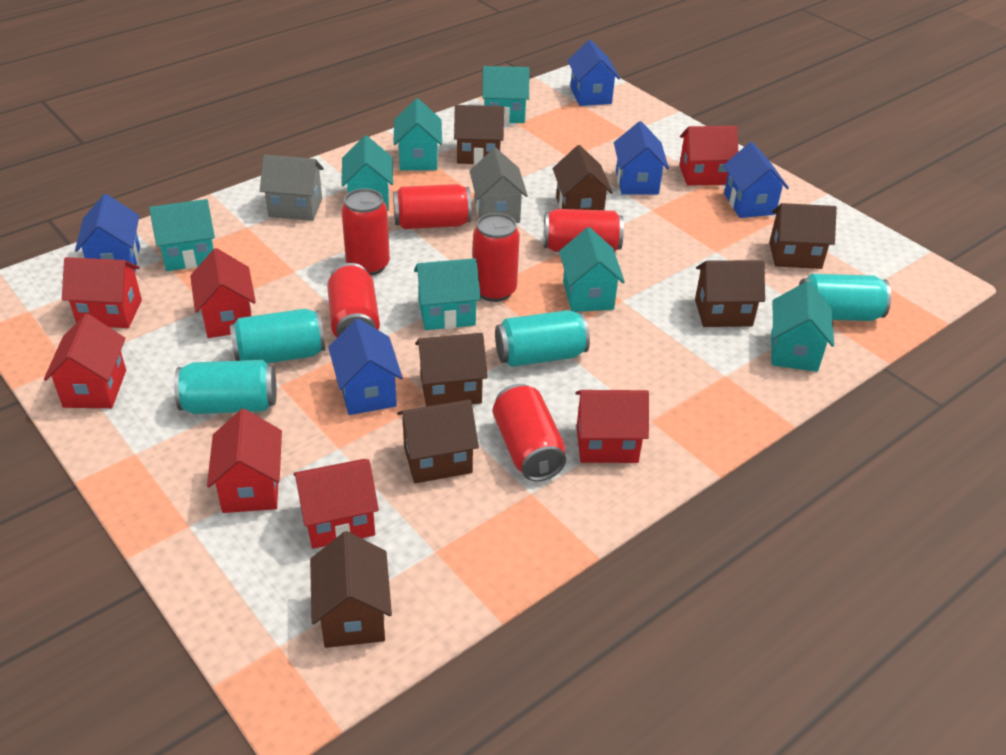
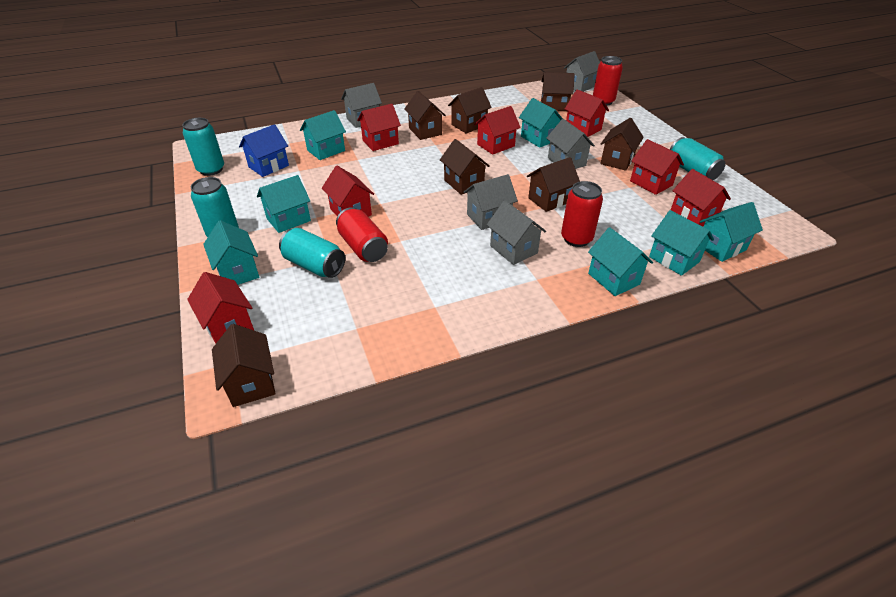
blue house: [75,194,140,271] [328,319,403,415] [568,40,620,106] [614,121,669,195] [724,142,789,218] = 5 -> [239,124,289,177] = 1
grey house: [260,155,324,221] [470,148,528,223] = 2 -> [341,83,382,128] [464,174,518,230] [487,201,546,265] [546,119,595,169] [564,51,600,92] = 5
red can: [327,263,380,338] [342,188,390,276] [393,184,472,229] [473,213,520,302] [493,384,566,481] [543,209,624,252] = 6 -> [336,207,388,262] [561,181,603,247] [593,56,623,106] = 3

